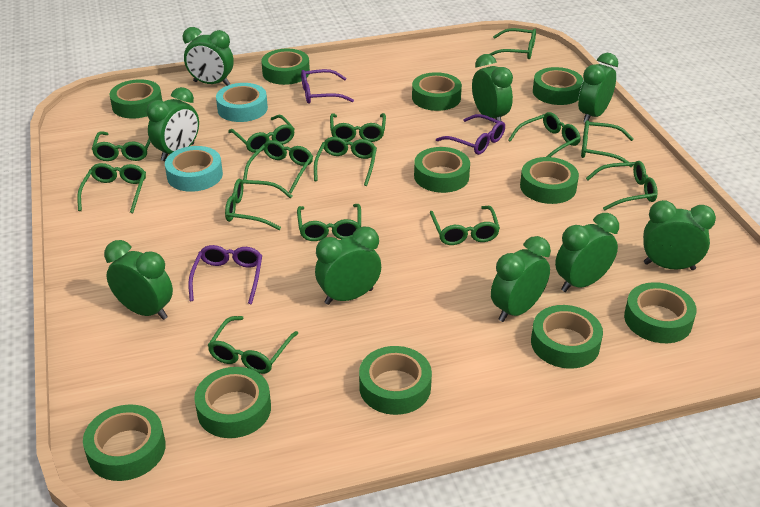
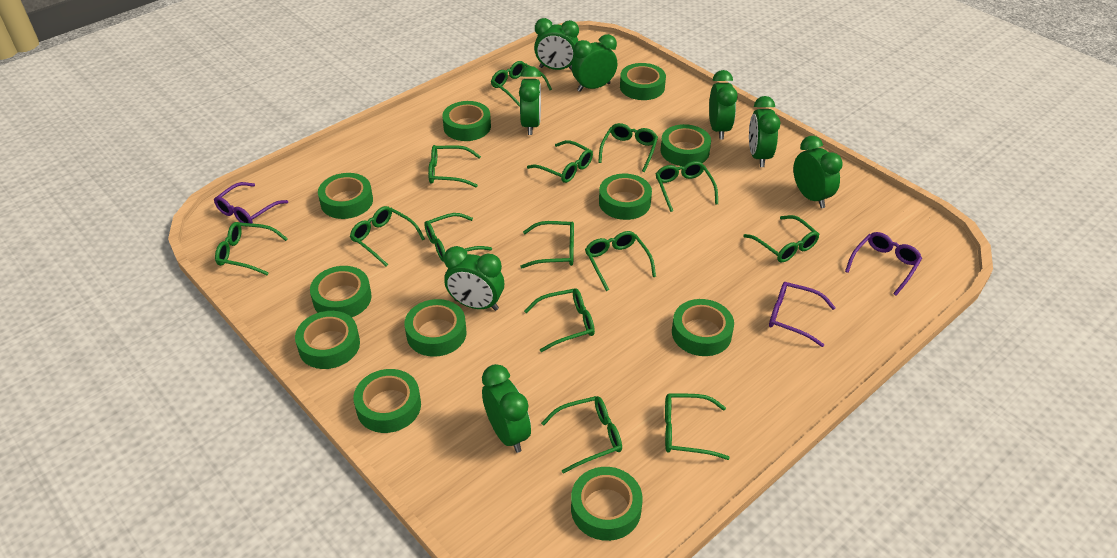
green clock: [104,240,173,320] [146,87,199,161] [183,27,234,86] [315,227,381,305] [472,54,513,121] [491,236,551,322] [555,213,619,292] [578,53,618,122] [643,200,716,270] = 9 -> [444,246,504,311] [482,364,531,453] [519,66,541,135] [534,18,579,71] [572,34,617,92] [709,70,738,139] [749,96,780,167] [793,136,843,208] = 8
turquoise tape: [165,146,223,192] [216,83,268,122] = 2 -> none = 0

